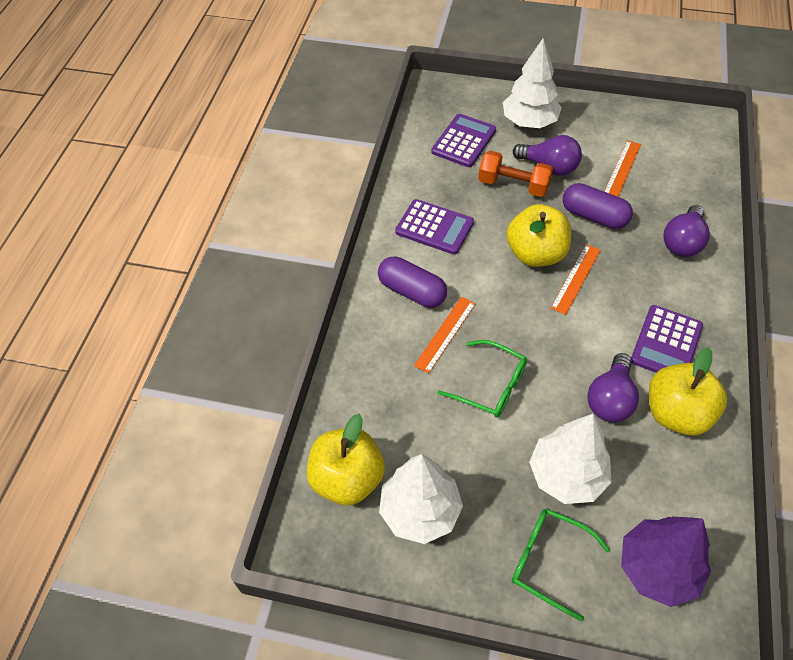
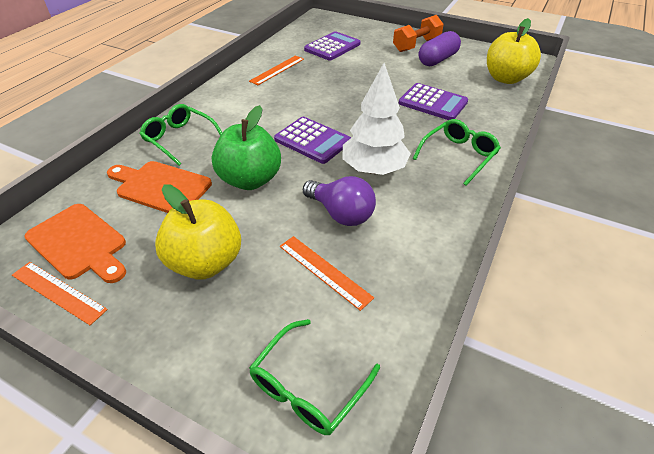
green apple: none = 0 -> [212,105,281,190] = 1
green glasses: [437,340,527,417] [512,508,610,621] = 2 -> [139,104,222,166] [249,319,380,435] [413,119,501,186] = 3
orange cutting board: none = 0 -> [24,204,126,283] [107,161,212,213] = 2
purple capsule: [378,256,447,308] [563,183,633,229] = 2 -> [419,31,461,66] = 1
purple light bulb: [513,135,582,176] [587,353,639,422] [664,205,710,257] = 3 -> [303,176,376,226] = 1
purple tree: [621,517,711,607] = 1 -> none = 0
white tree: [379,454,463,544] [503,38,562,128] [529,414,612,504] = 3 -> [342,63,411,175] = 1
yellow apple: [307,414,385,505] [506,204,571,267] [649,347,727,436] = 3 -> [155,184,241,280] [487,18,541,84] = 2

